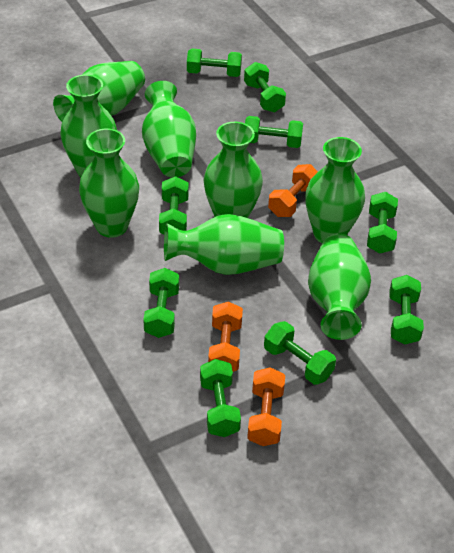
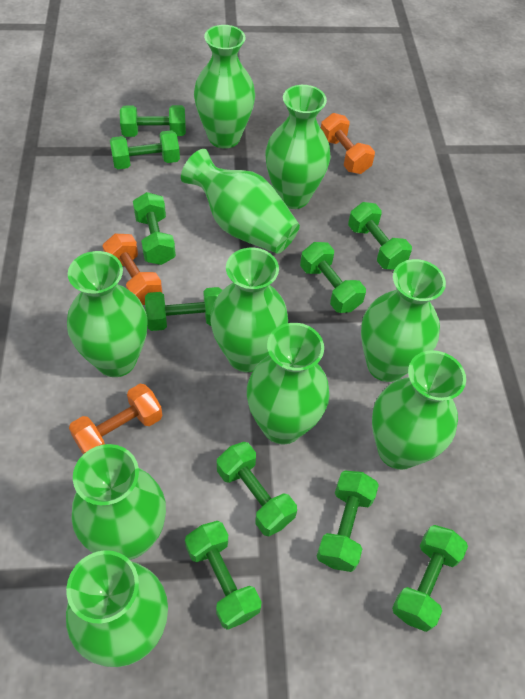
green dumbbell: [143,268,179,338] [159,176,189,234] [187,48,242,77] [200,359,241,437] [244,62,286,112] [245,116,303,148] [264,321,336,385] [367,192,398,254] [389,275,424,344] = 9 -> [110,130,180,169] [120,105,186,137] [133,192,176,265] [145,287,222,331] [185,521,262,630] [217,442,297,536] [300,242,366,313] [317,471,379,572] [348,202,412,270] [392,525,468,632] = 10
green vase: [53,61,145,122] [60,74,117,177] [79,128,139,238] [142,81,196,177] [164,214,284,275] [204,122,263,218] [305,137,365,243] [308,233,371,340] = 8 -> [66,550,168,667] [67,251,148,377] [71,444,166,560] [181,149,300,254] [194,25,255,149] [210,248,288,372] [247,323,330,444] [265,85,331,209] [361,259,446,382] [372,350,466,470] = 10

